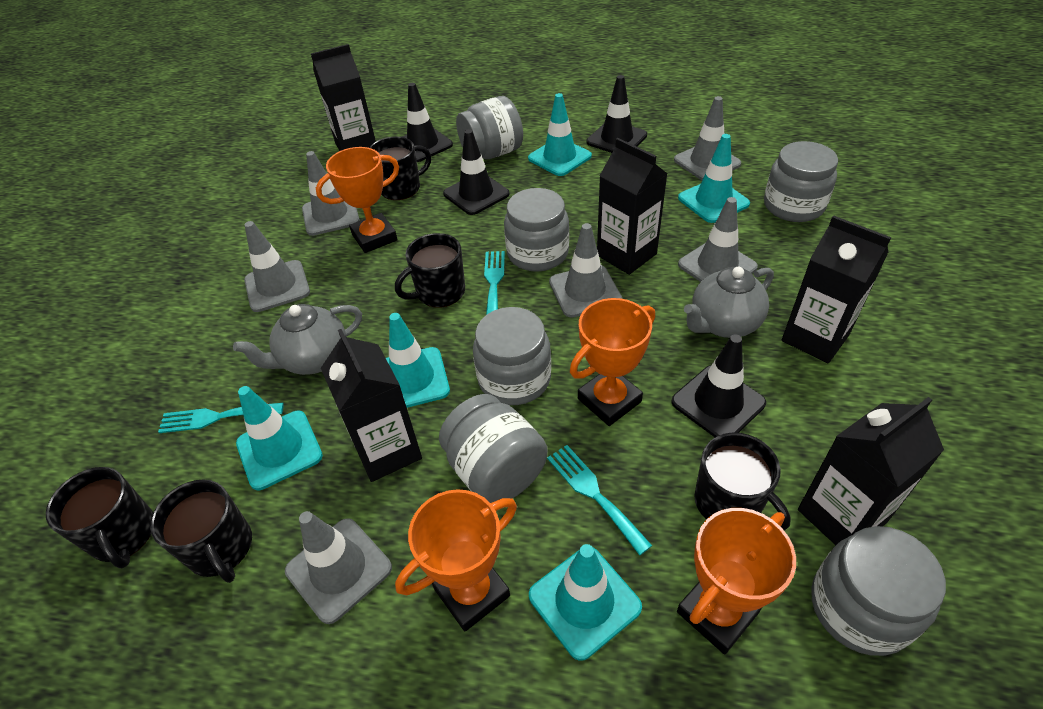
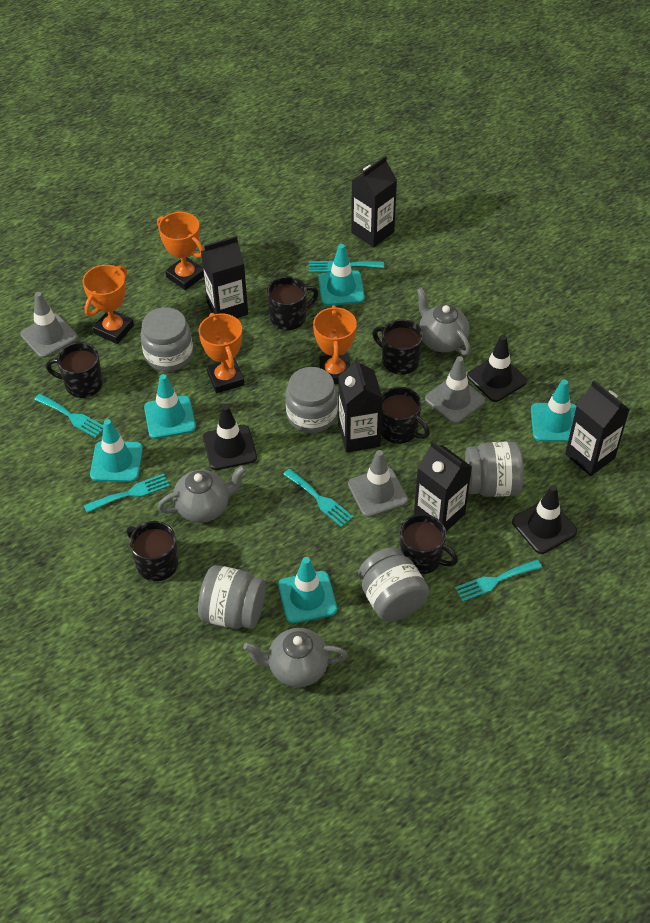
black mug: [46,467,153,568] [150,480,252,583] [369,137,431,200] [395,233,465,308] [694,433,791,530] = 5 -> [46,342,103,398] [127,521,178,581] [267,276,318,330] [373,319,423,375] [381,387,430,444] [400,514,458,574] = 6
black traffic cone: [402,83,453,162] [443,129,509,215] [587,75,647,153] [671,334,766,437] = 4 -> [203,405,257,470] [467,335,527,402] [512,485,577,554] = 3
grey jar: [439,394,548,503] [456,96,523,159] [473,307,551,405] [504,188,569,272] [764,141,838,222] [811,526,946,656] = 6 -> [140,307,193,372] [198,565,266,629] [285,367,338,433] [358,547,429,621] [465,442,524,497] = 5
grey teapot: [233,304,362,375] [684,267,774,338] = 2 -> [158,465,246,523] [243,628,347,687] [417,288,471,355] = 3
grey traffic cone: [244,221,310,312] [285,511,392,624] [302,151,360,236] [549,223,622,318] [674,96,741,180] [678,197,758,282] = 6 -> [20,292,78,358] [348,450,408,517] [425,356,485,424] = 3
turquoise fork: [158,403,284,433] [484,251,505,315] [547,445,652,555] = 3 -> [34,394,103,438] [84,474,170,513] [283,469,353,527] [309,261,384,272] [455,560,542,602] = 5

